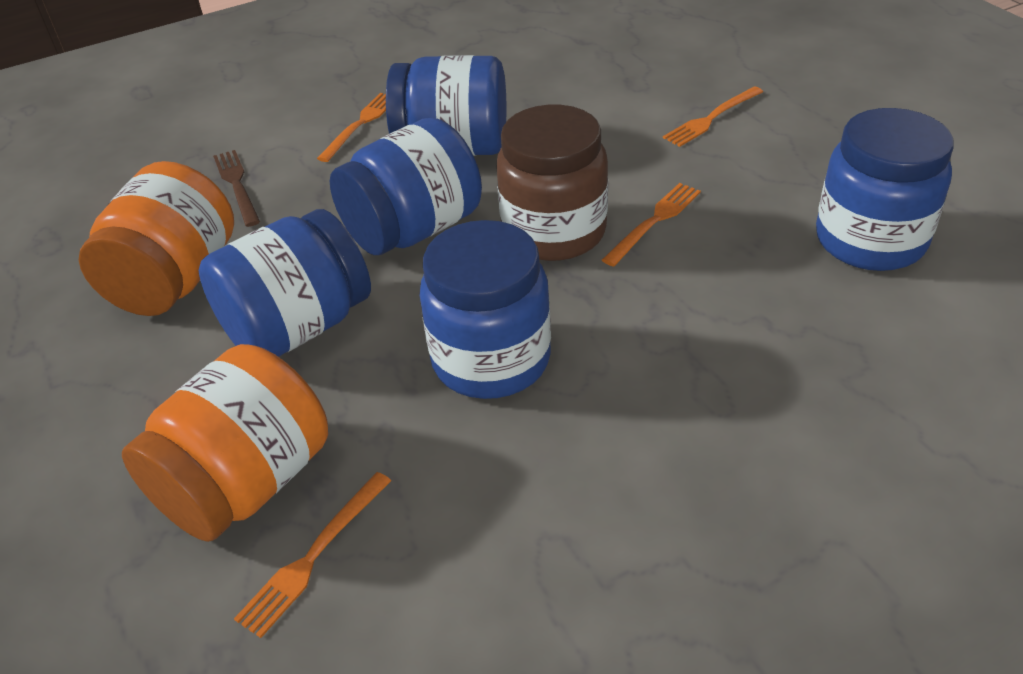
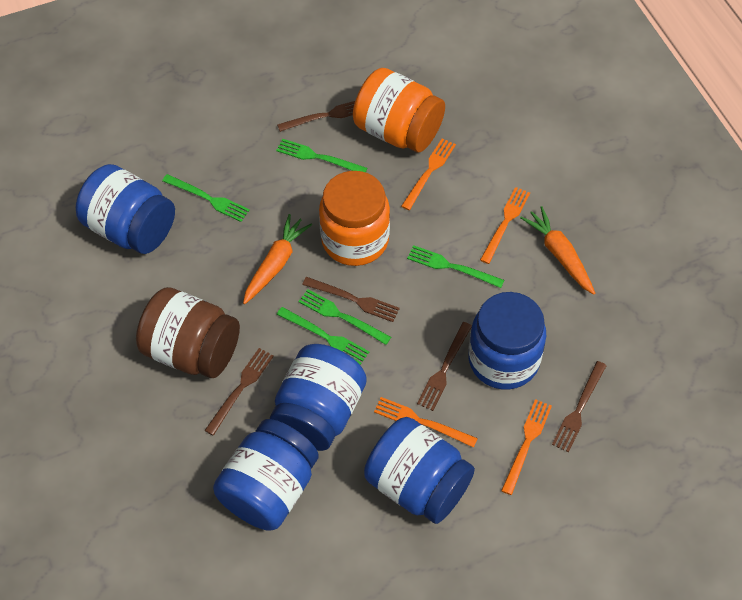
brown fork: [213,150,260,227] = 1 -> [204,348,274,436] [277,101,355,132] [302,277,400,322] [417,322,472,411] [552,361,607,452] = 5
green fork: none = 0 -> [162,174,250,222] [276,139,367,172] [276,307,369,365] [298,289,391,345] [407,245,504,288] = 5
orange carrot: none = 0 -> [243,214,312,304] [520,206,595,295] = 2

